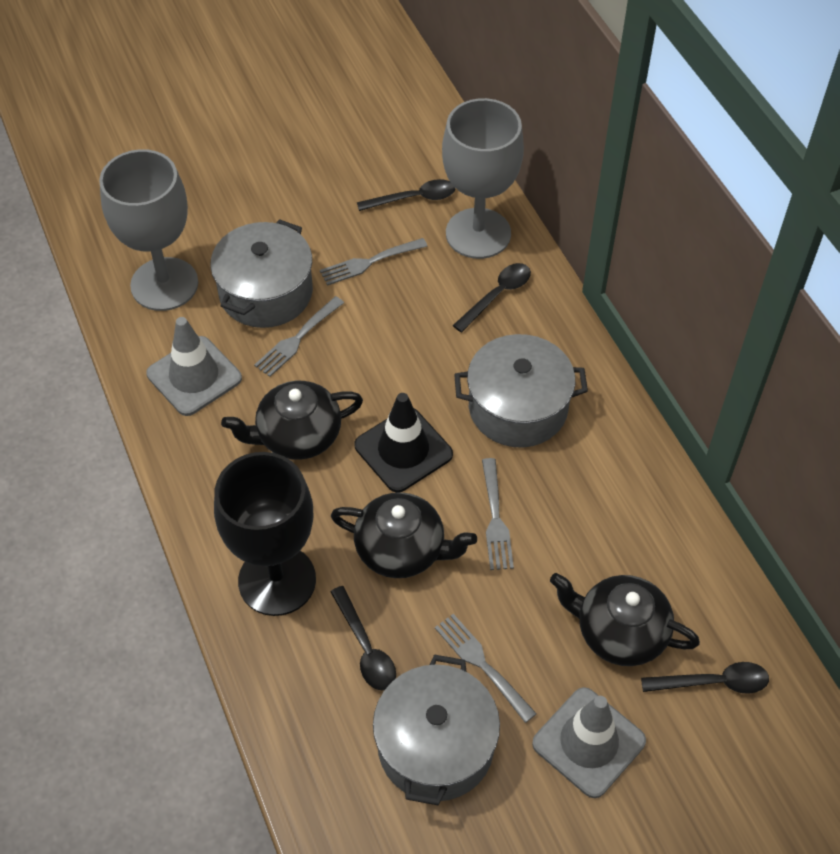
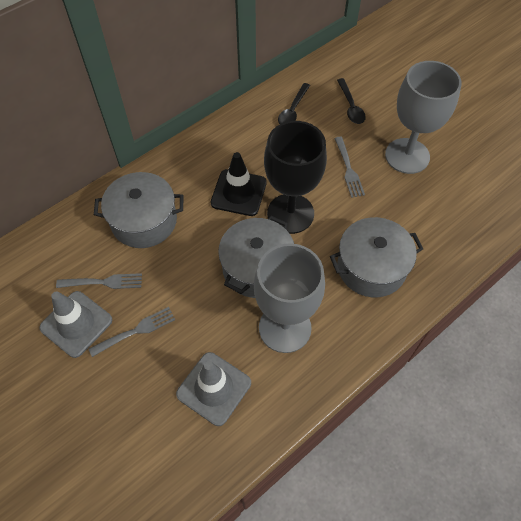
black spoon: [330,586,396,691] [357,179,455,211] [452,263,531,332] [641,662,769,694] = 4 -> [278,83,310,124] [337,78,366,124] = 2
black teapot: [221,381,363,460] [331,492,477,578] [550,573,700,666] = 3 -> none = 0
grey fork: [254,296,344,377] [320,238,428,286] [435,614,537,723] [482,458,514,570] = 4 -> [56,273,142,289] [89,307,175,357] [334,137,365,198] = 3

